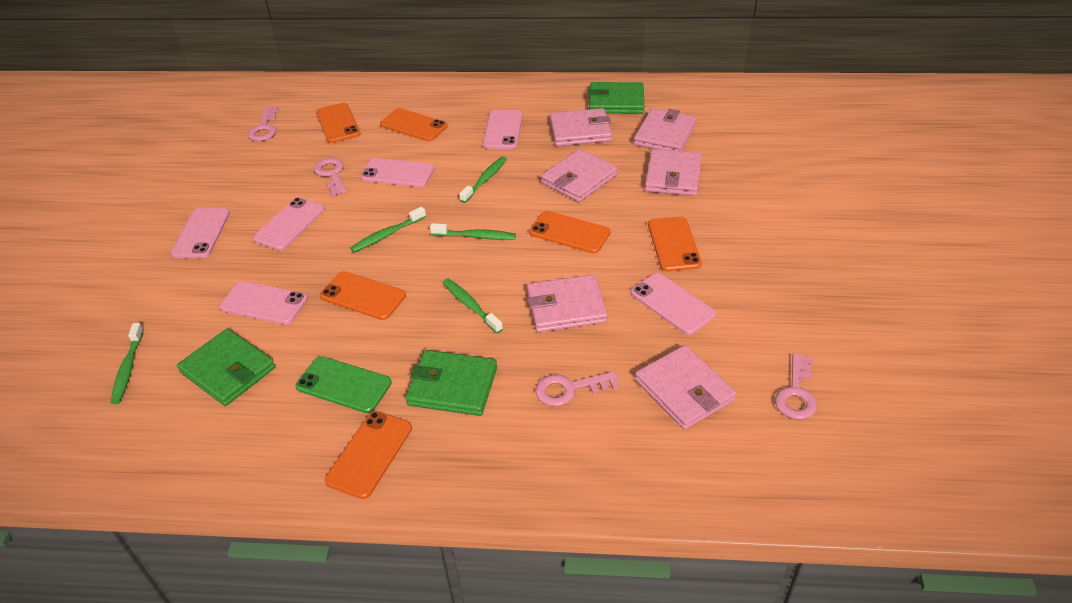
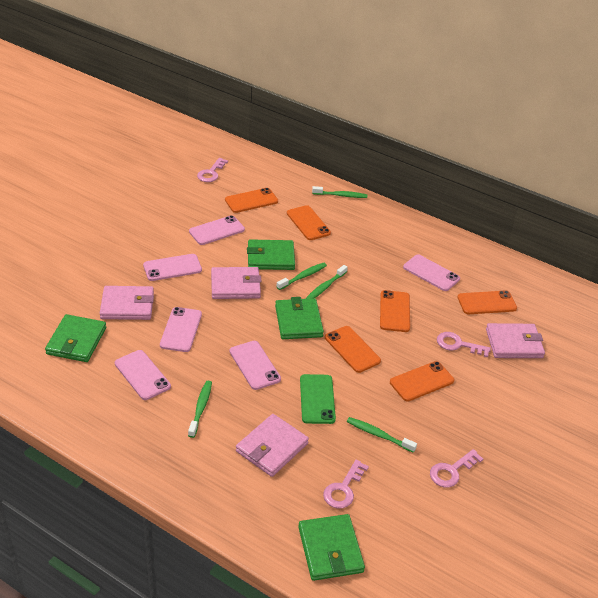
green wallet: [177,329,275,406] [405,350,497,416] [588,82,644,114] = 3 -> [45,314,106,362] [247,239,295,270] [275,297,324,339] [298,514,365,581] = 4
pink wallet: [527,275,608,332] [541,149,618,202] [550,108,612,146] [634,108,697,151] [635,345,737,430] [645,149,702,196] = 6 -> [100,286,154,320] [211,267,262,299] [236,414,309,477] [486,323,545,358] = 4

